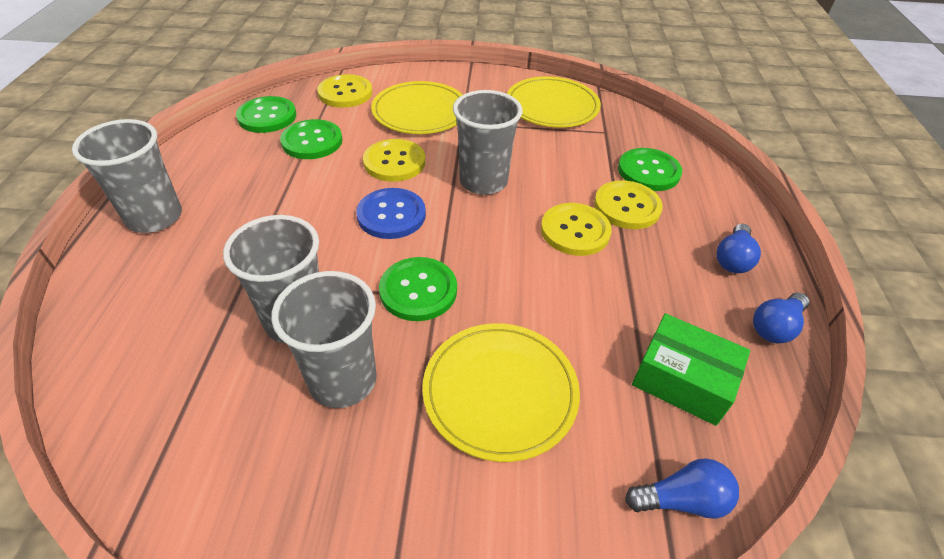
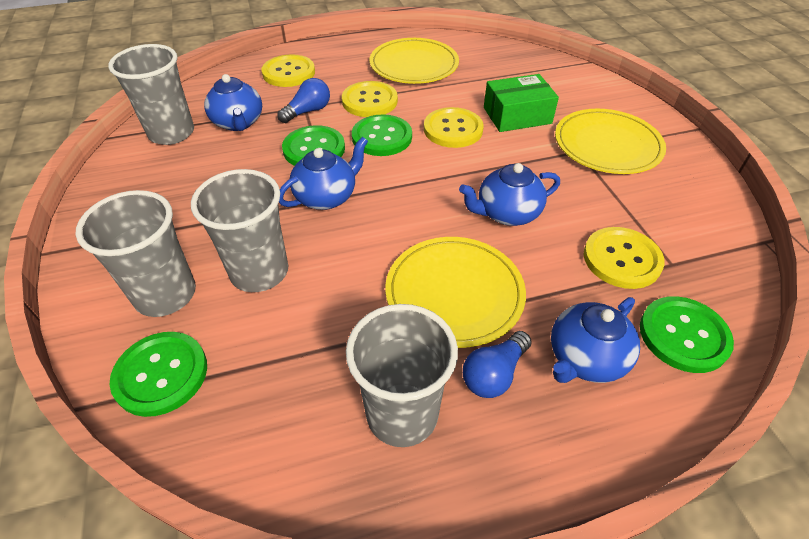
blue button: [356,188,426,239] = 1 -> none = 0
blue light bulb: [625,458,739,519] [717,224,761,273] [753,293,809,343] = 3 -> [277,78,330,123] [463,331,532,398] = 2
blue teapot: none = 0 -> [204,74,262,131] [279,137,368,210] [459,163,560,226] [551,297,640,383] = 4

